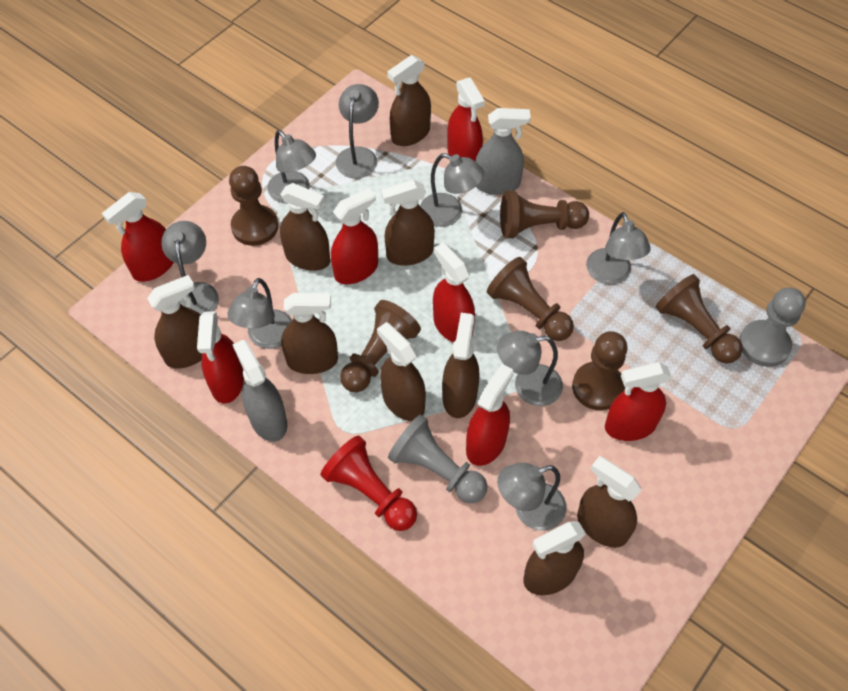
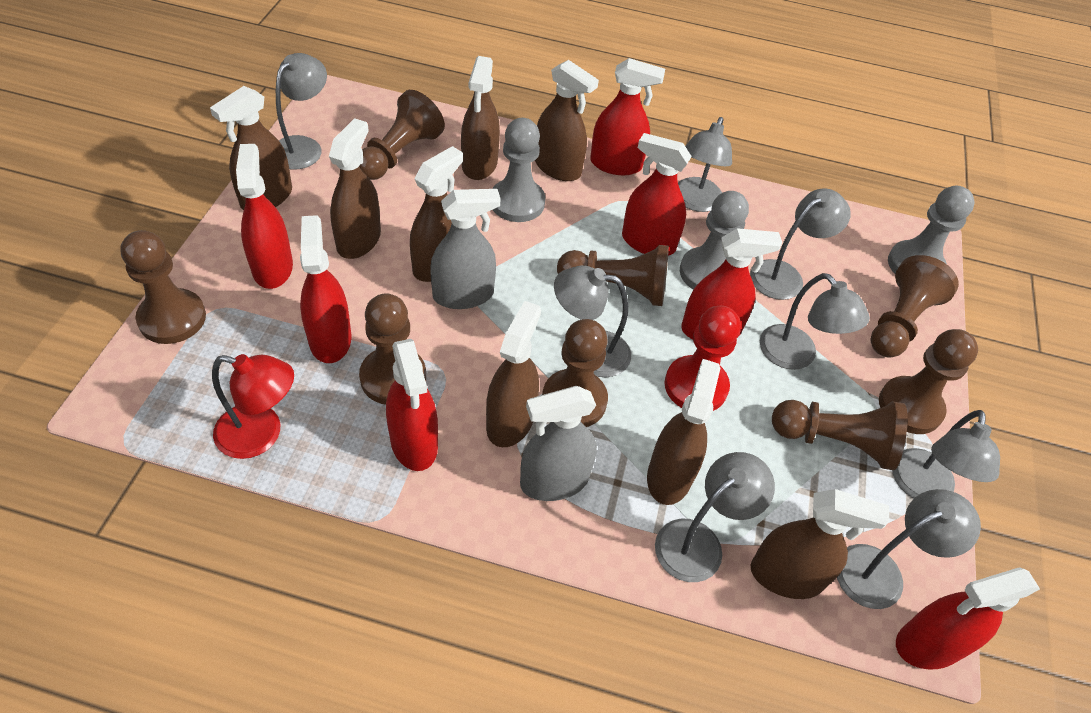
brown pawn: [229,166,278,246] [340,300,421,392] [487,257,574,341] [500,191,589,238] [572,331,627,410] [655,274,743,364] = 6 -> [120,230,206,344] [359,90,445,180] [359,293,426,405] [542,319,608,427] [557,245,669,306] [772,400,908,470] [871,255,959,358] [879,329,978,434] = 8
brown spray bottle: [147,275,202,368] [280,183,330,271] [281,293,338,374] [377,322,426,421] [381,180,435,266] [387,55,431,146] [442,313,480,418] [523,521,586,595] [577,456,641,548] = 9 -> [210,86,292,210] [329,118,381,259] [410,146,463,282] [461,56,500,180] [486,301,541,447] [535,60,599,181] [647,359,720,505] [750,489,889,599] = 8
grey pawn: [388,415,488,503] [739,288,806,367] = 2 -> [492,118,545,222] [680,191,749,290] [888,186,975,274] = 3
red lamp: none = 0 -> [212,354,294,459] = 1

